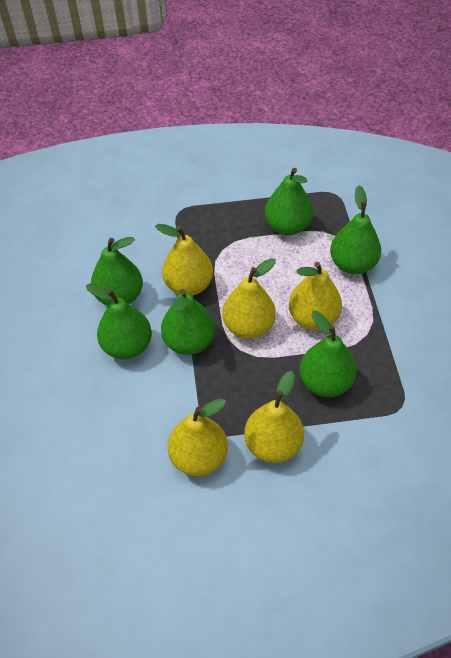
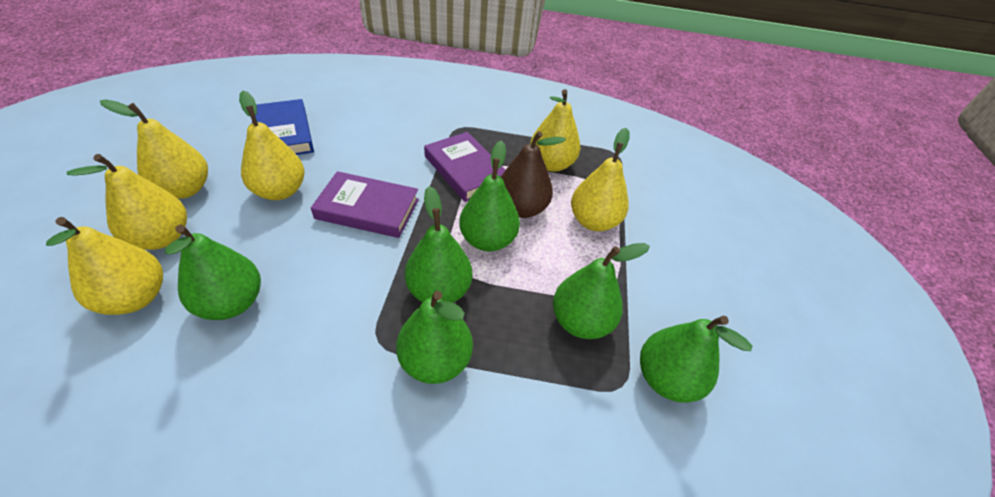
blue book: none = 0 -> [252,99,314,155] = 1
brown pear: none = 0 -> [501,131,566,218] = 1
purple book: none = 0 -> [311,171,419,238] [424,132,506,202] = 2
yellow pear: [155,224,213,296] [168,399,228,476] [223,258,276,339] [244,371,304,463] [289,262,342,330] = 5 -> [46,217,163,315] [67,154,187,250] [100,100,208,199] [239,91,305,200] [530,89,581,172] [571,128,630,231] = 6

